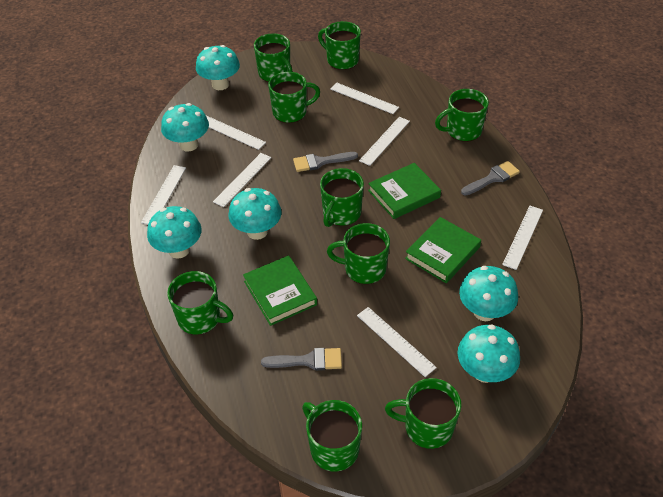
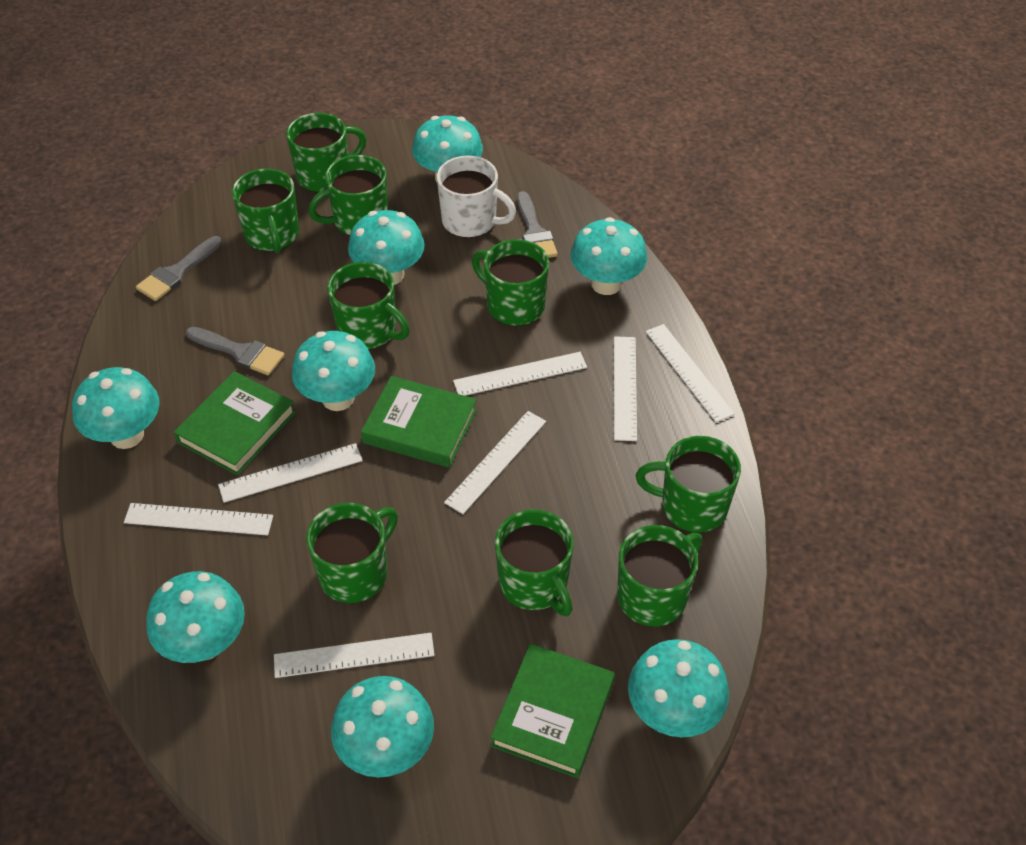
turquoise mushroom: [147,206,201,259] [161,103,209,151] [196,45,240,90] [229,188,281,240] [458,325,520,383] [459,266,518,321] = 6 -> [72,367,160,449] [146,571,245,663] [292,331,375,411] [331,676,434,777] [348,210,424,285] [412,116,483,182] [570,217,647,295] [628,639,729,737] = 8
white mug: none = 0 -> [436,155,516,238] = 1

